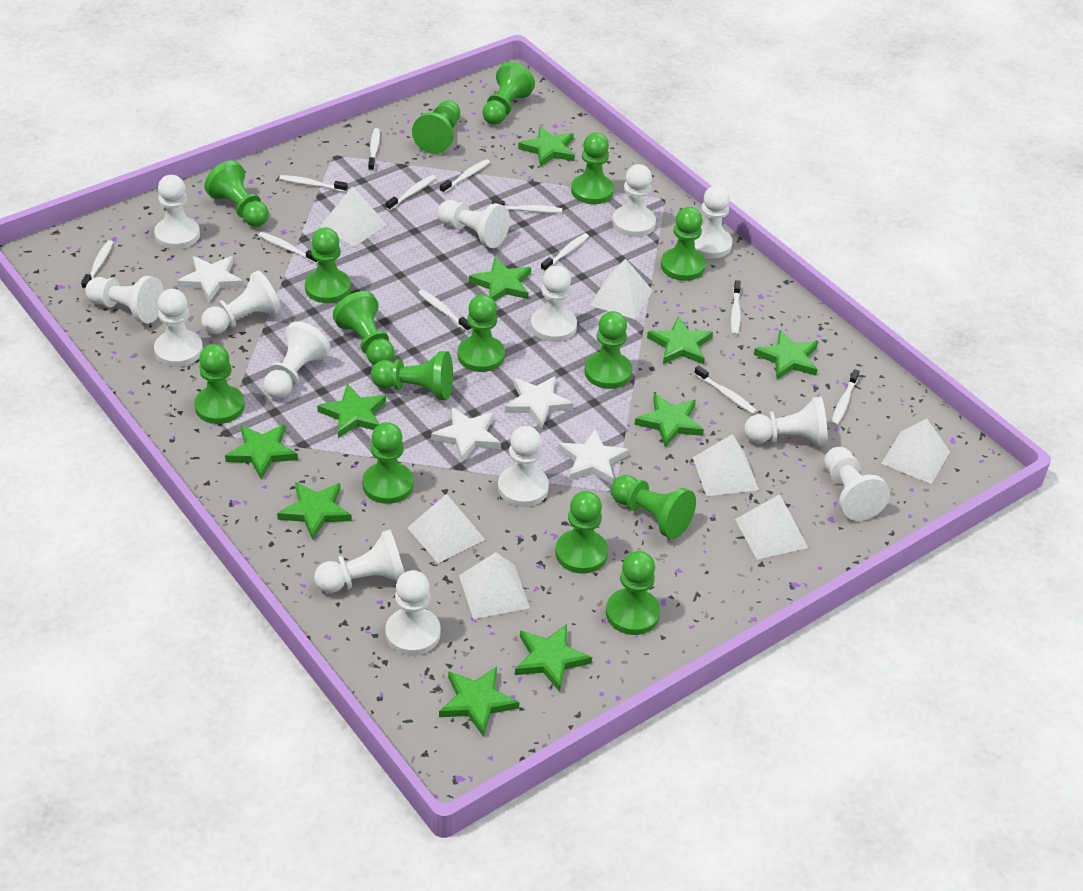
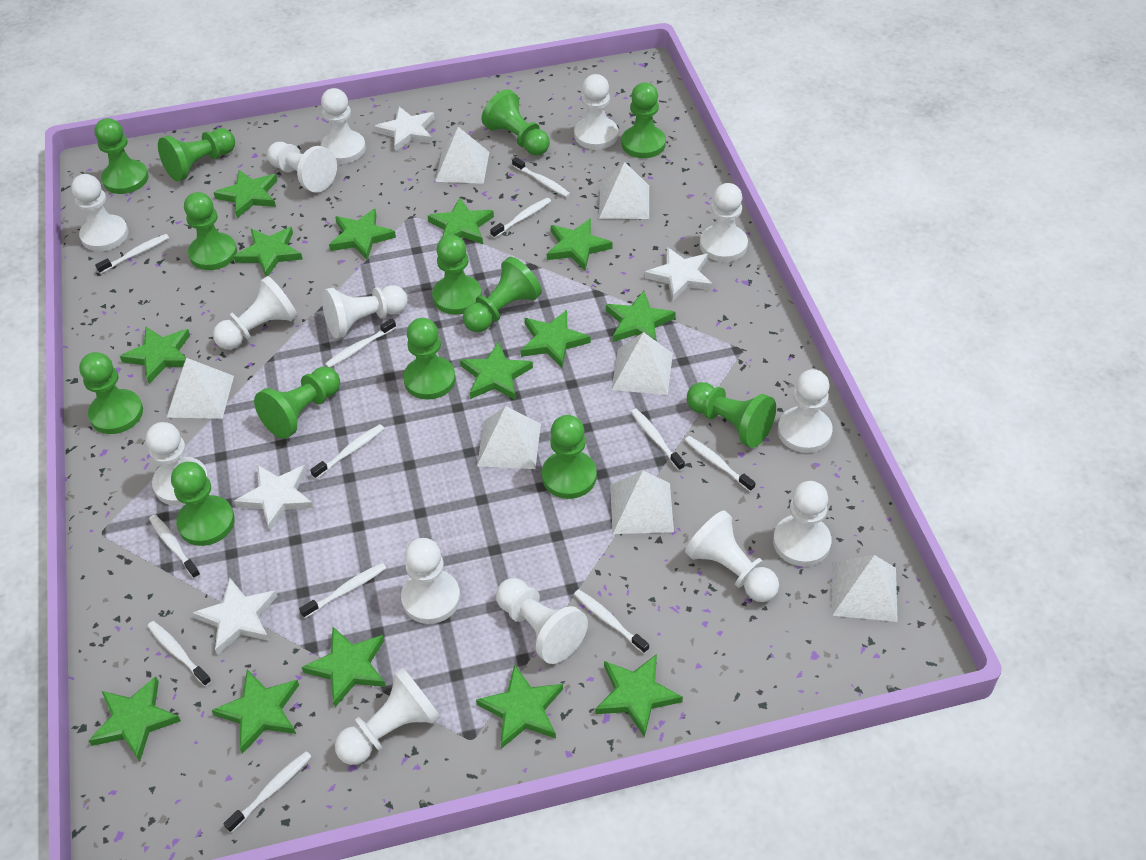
green pawn: [194,344,245,424] [205,160,269,227] [305,227,351,303] [333,291,395,365] [362,422,414,504] [371,351,453,400] [412,100,460,154] [458,295,505,372] [482,62,535,125] [555,491,608,574] [571,133,614,204] [584,311,632,389] [606,551,660,635] [611,475,696,539] [661,207,706,281] = 15 -> [79,352,143,434] [94,118,148,194] [158,128,235,181] [171,462,235,546] [184,192,237,270] [254,367,340,439] [403,318,456,400] [432,235,482,315] [463,257,542,332] [482,89,550,156] [542,415,597,499] [622,82,666,158] [687,382,776,448] = 13
green star: [225,424,298,479] [277,482,352,540] [317,384,386,438] [439,667,519,737] [469,257,531,301] [515,624,592,692] [518,126,575,167] [635,393,704,447] [647,316,713,364] [754,330,818,379] = 10 -> [88,676,181,762] [120,327,190,384] [212,669,299,754] [213,170,277,218] [234,227,303,277] [301,627,386,707] [329,209,396,260] [428,197,494,244] [460,341,533,400] [476,664,563,749] [521,310,591,368] [547,218,612,271] [595,654,683,737] [606,291,676,342] = 14

